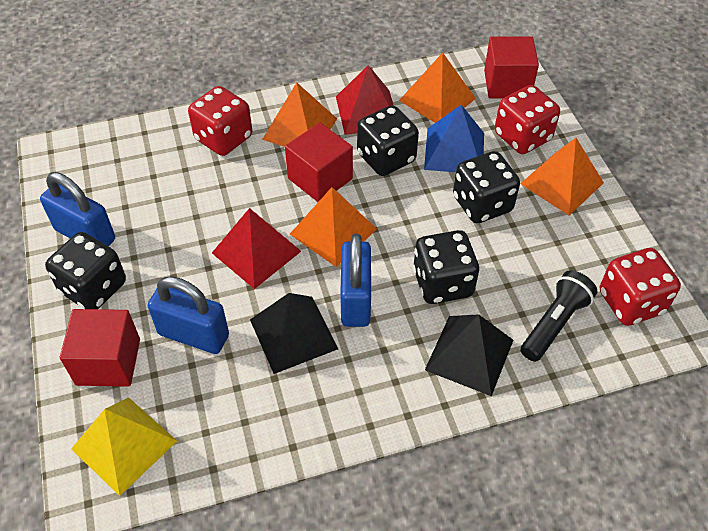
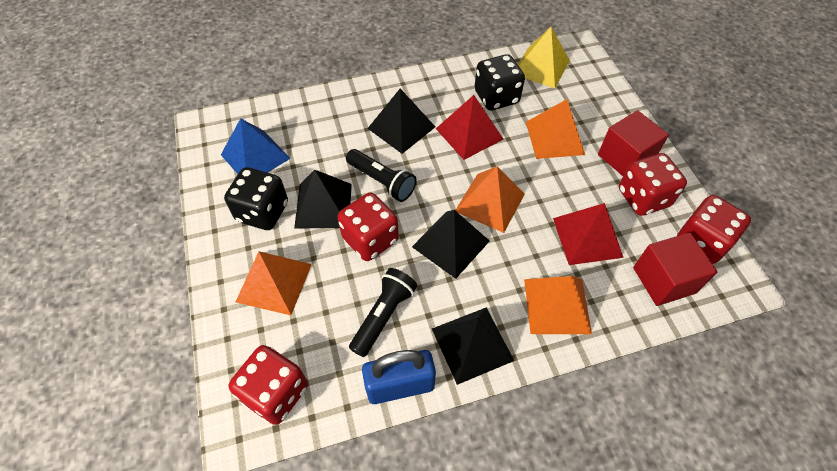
black dice: [45,232,126,309] [357,105,419,176] [413,230,479,304] [453,151,520,223] = 4 -> [224,167,288,230] [475,54,525,110] = 2
black flashlight: [521,270,597,362] = 1 -> [346,149,417,202] [349,268,417,357] = 2
black pyramid: [250,293,338,374] [425,314,513,396] = 2 -> [294,169,352,229] [367,89,435,154] [412,210,489,279] [432,307,514,385] = 4
blue padlock: [40,172,115,246] [148,276,229,354] [340,233,371,327] = 3 -> [362,350,436,404] = 1
red cube: [60,309,140,387] [285,122,353,202] [484,36,539,98] = 3 -> [598,110,669,176] [633,233,717,306] = 2
red dice: [188,86,253,156] [495,85,560,154] [600,248,681,326] = 3 -> [229,345,308,425] [337,192,399,261] [619,153,687,216] [677,195,751,264] = 4

